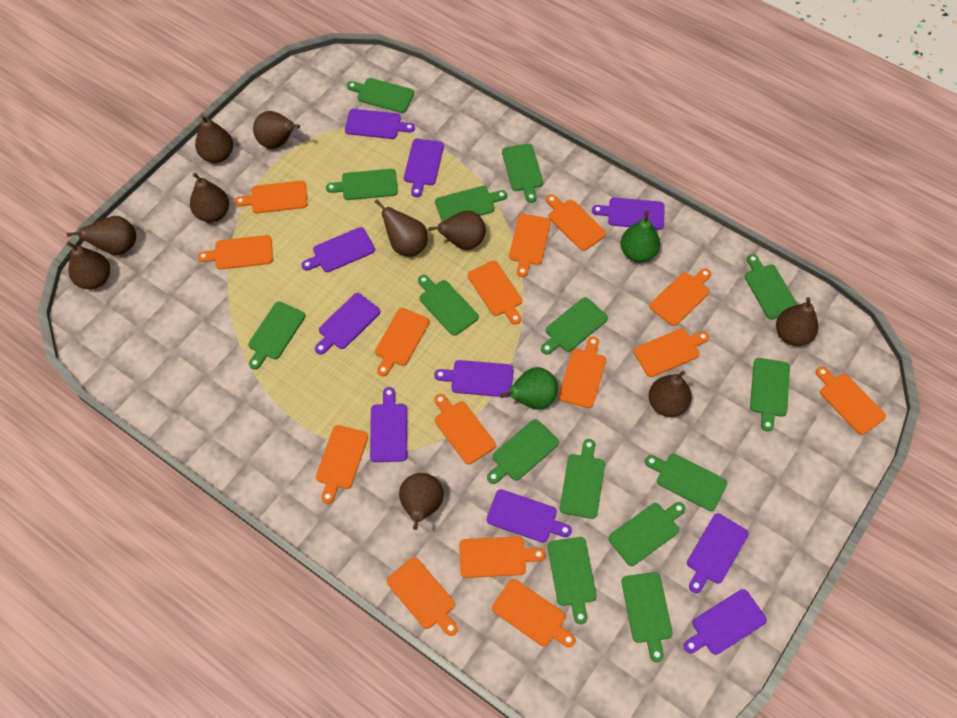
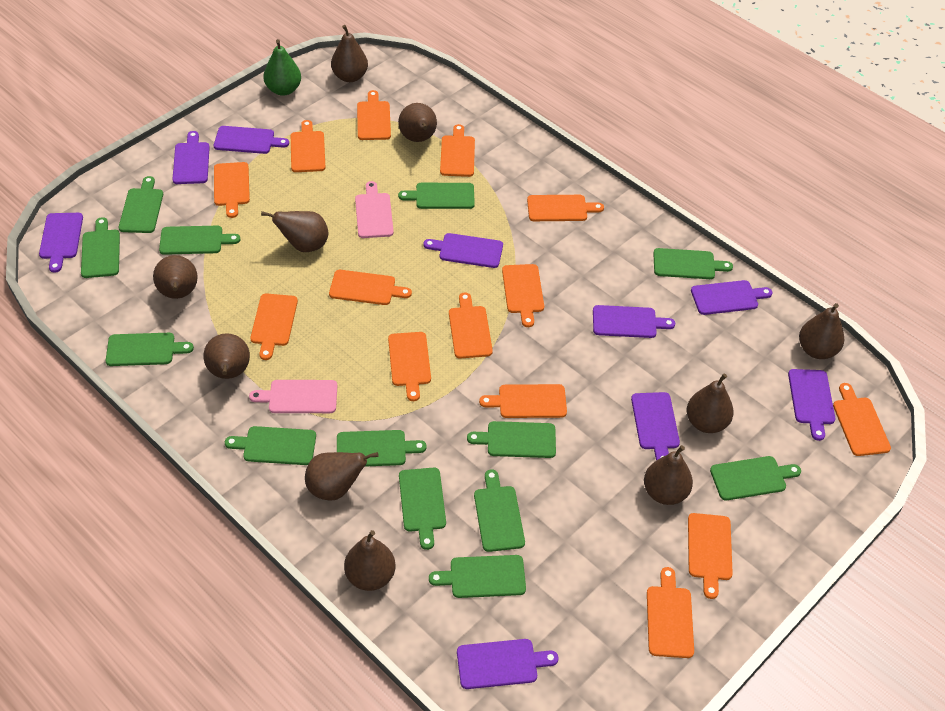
green cutting board: [248,302,305,369] [326,169,398,200] [347,78,414,113] [418,275,479,336] [435,186,507,222] [487,419,559,484] [502,144,543,203] [541,297,608,355] [548,537,596,624] [560,439,605,519] [609,502,685,566] [622,572,673,662] [645,454,727,511] [744,254,798,320] [750,358,790,432] = 15 -> [81,217,120,278] [106,333,194,366] [119,176,163,233] [159,226,241,255] [225,426,316,465] [337,430,426,467] [398,183,475,209] [399,468,446,550] [429,555,526,598] [467,421,556,458] [474,470,525,552] [653,248,733,279] [710,456,801,500] = 13
green pear: [500,367,558,410] [621,211,660,262] = 2 -> [263,39,301,96] = 1
orange cutting board: [198,235,273,270] [235,181,308,213] [316,425,368,504] [375,308,430,376] [387,557,458,636] [434,394,496,464] [459,536,545,578] [468,261,522,325] [492,579,576,647] [509,214,551,277] [546,194,606,251] [558,336,606,408] [634,329,709,377] [650,268,711,326] [816,367,886,435] = 15 -> [214,162,250,218] [250,293,298,360] [291,120,326,172] [329,270,412,305] [357,90,391,140] [388,332,431,401] [440,124,475,177] [449,292,493,359] [479,384,567,418] [502,264,544,327] [527,195,604,221] [647,567,694,658] [688,513,733,599] [833,383,891,456] = 14
pink cutting board: none = 0 -> [249,380,337,413] [355,181,394,238] = 2
purple cutting board: [301,227,375,272] [315,293,380,355] [345,109,415,139] [370,387,407,462] [404,139,444,197] [434,360,514,397] [487,489,572,543] [592,198,665,230] [684,589,767,655] [687,514,748,593] = 10 -> [39,213,83,273] [173,131,210,184] [214,126,289,154] [424,233,503,268] [457,639,559,689] [593,305,675,338] [631,392,680,461] [691,280,772,315] [788,369,835,441] = 9

